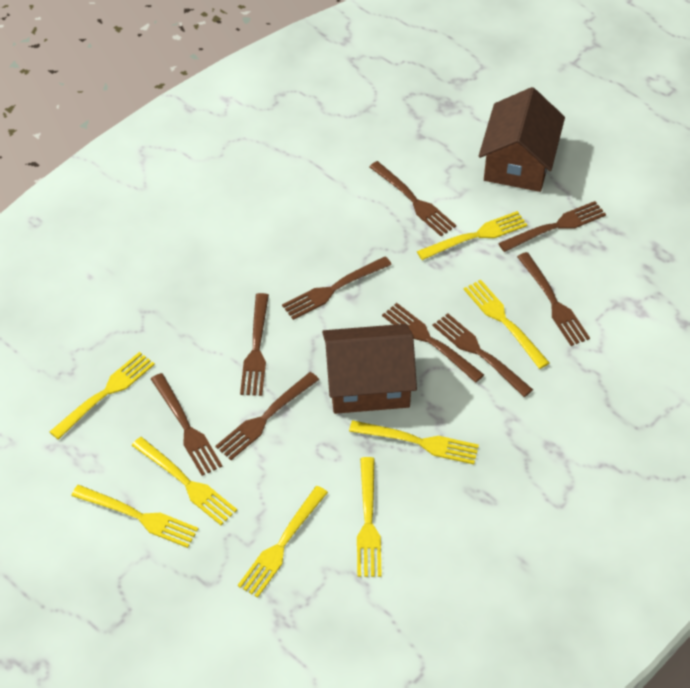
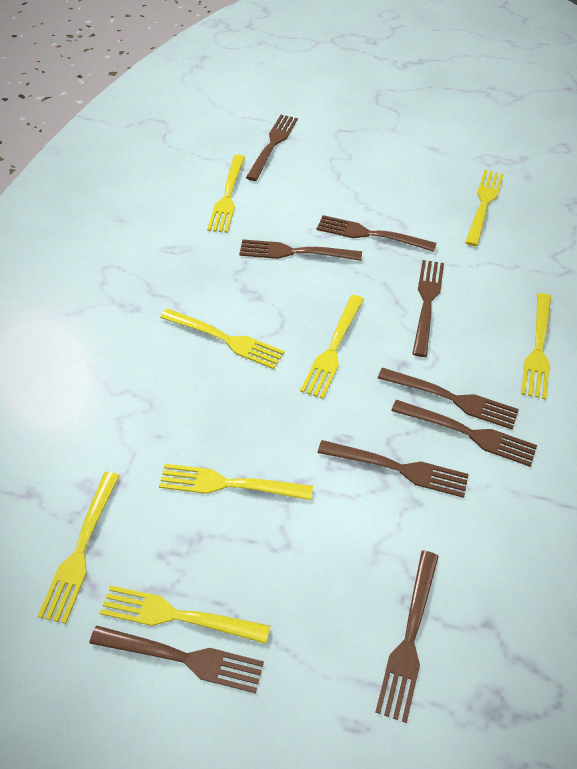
brown house: [322,324,417,414] [479,87,565,192] = 2 -> none = 0

